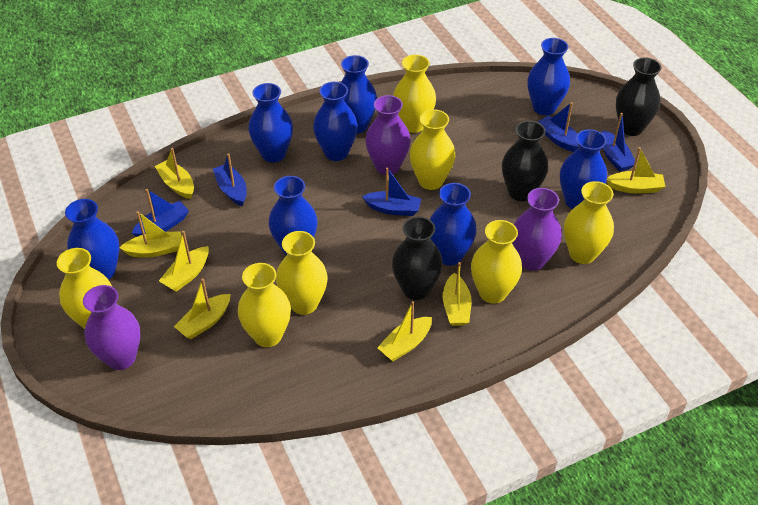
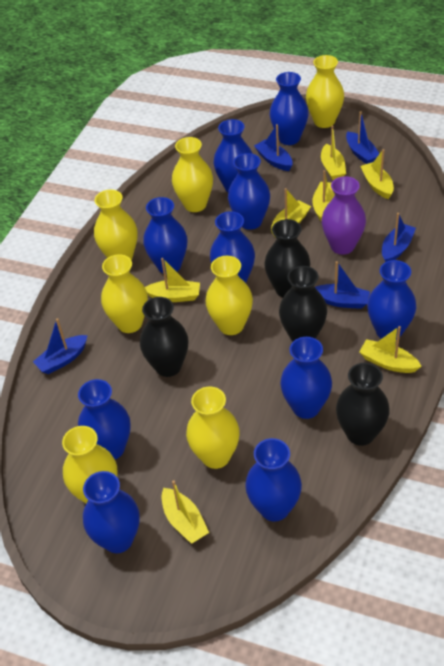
black vase: [392,217,443,300] [502,120,548,201] [616,57,662,136] = 3 -> [140,297,189,377] [264,219,310,297] [279,266,327,342] [336,363,390,446] = 4
blue vase: [65,199,119,280] [248,83,293,163] [269,176,318,255] [313,82,358,161] [340,55,377,134] [430,183,477,266] [527,38,570,115] [560,129,607,209] = 8 -> [78,379,131,459] [83,471,140,553] [143,197,188,273] [210,211,255,283] [214,119,253,192] [228,153,270,230] [245,438,302,522] [270,72,309,145] [280,337,332,419] [367,260,416,340] = 10
purple vase: [83,285,140,370] [365,95,411,175] [513,188,562,271] = 3 -> [321,176,366,255] = 1

